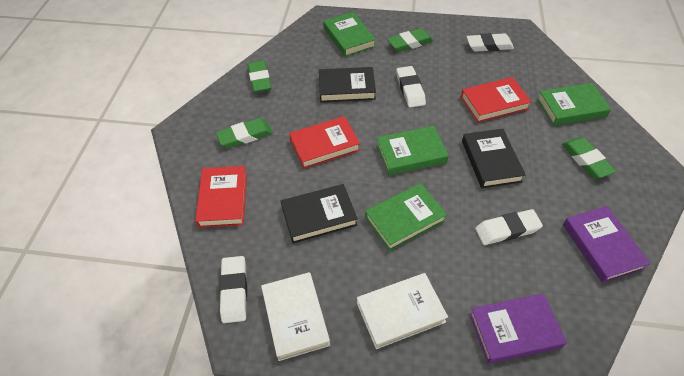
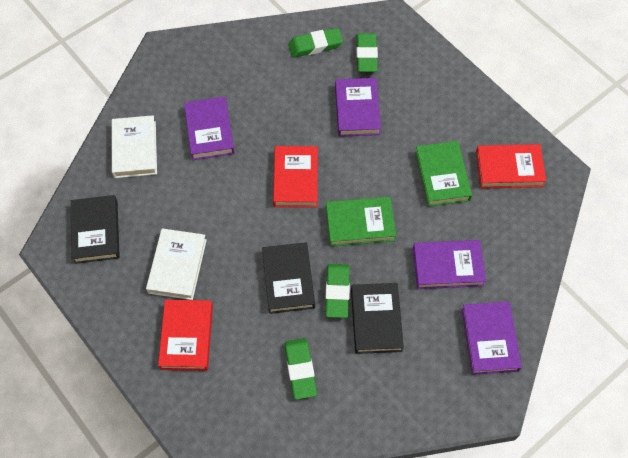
green book: [323,12,376,57] [365,183,447,251] [376,126,449,175] [537,83,611,126] = 4 -> [326,197,396,247] [415,141,472,207] = 2
purple book: [469,293,567,364] [563,206,651,283] = 2 -> [184,97,235,160] [335,78,381,137] [413,240,486,289] [462,301,522,375] = 4
white eraser: [219,256,247,323] [396,66,426,108] [467,33,514,52] [475,209,543,245] = 4 -> none = 0

